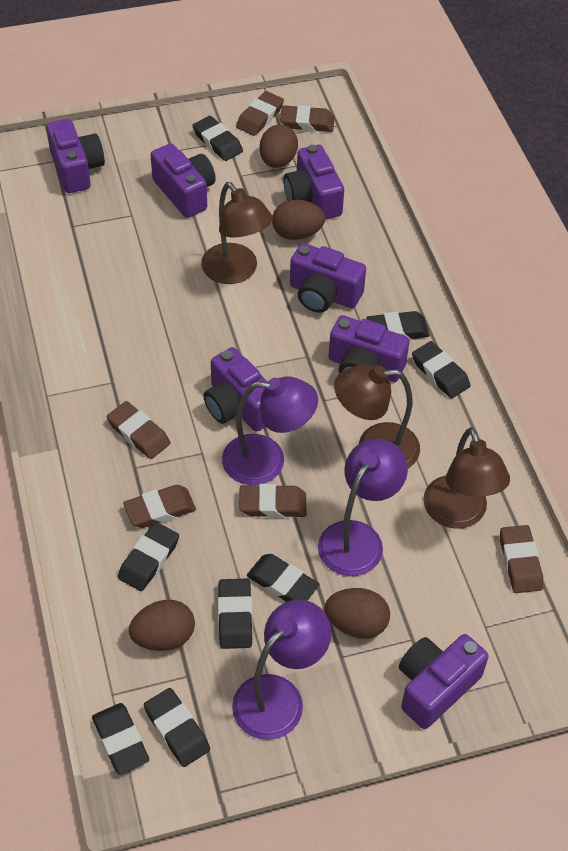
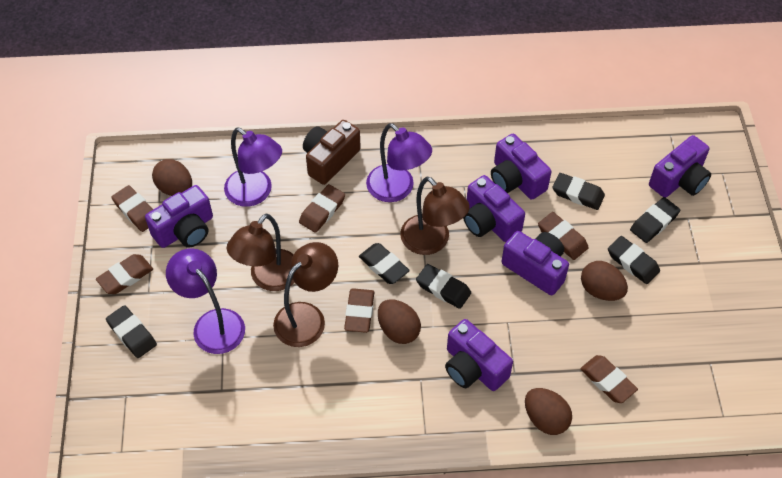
black eraser: [92,703,149,774] [118,522,179,591] [144,688,210,767] [192,116,243,161] [218,579,253,649] [247,554,320,602] [367,311,430,340] [412,341,471,398] = 8 -> [106,305,157,358] [359,243,410,284] [416,264,471,309] [553,173,605,210] [608,236,660,284] [630,197,680,243] = 6
brown camera: none = 0 -> [303,120,361,185] = 1
purple camera: [46,119,105,193] [151,144,216,218] [203,347,268,432] [283,145,344,219] [290,243,366,313] [328,315,409,382] [399,634,489,729] = 7 -> [145,185,213,248] [445,319,513,391] [463,175,525,242] [491,134,551,200] [501,231,569,295] [649,135,711,198] = 6

